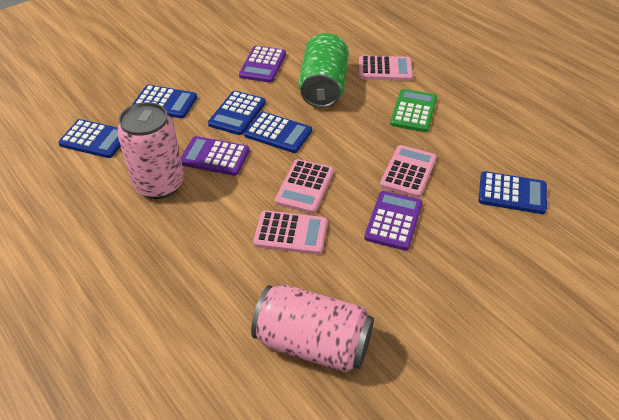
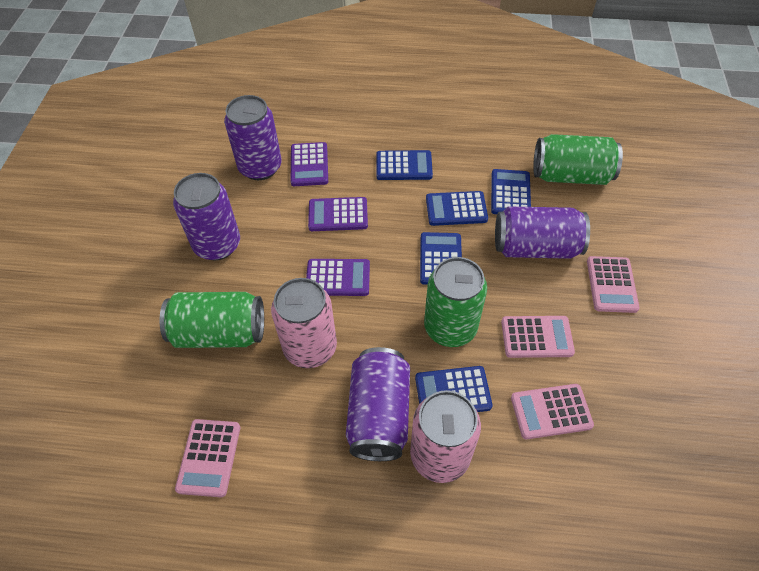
green calculator: [390,89,437,132] = 1 -> none = 0
green can: [299,33,349,108] = 1 -> [159,292,264,348] [424,257,487,347] [533,134,623,185] = 3
purple can: none = 0 -> [173,173,240,261] [224,95,282,180] [346,347,410,461] [495,206,590,259] = 4

